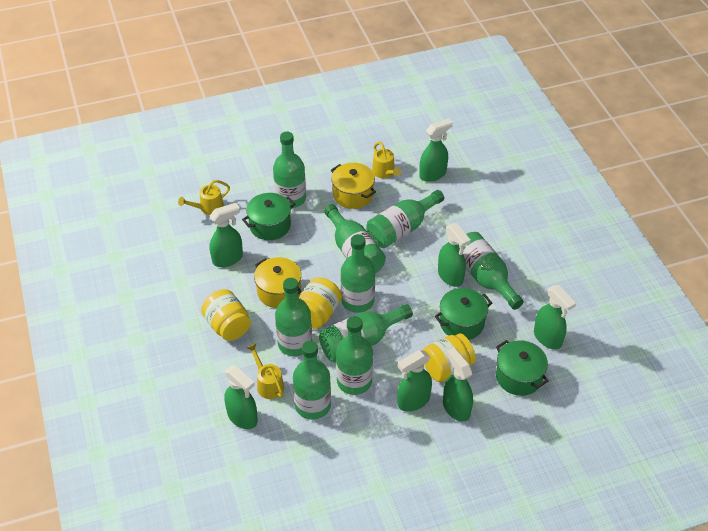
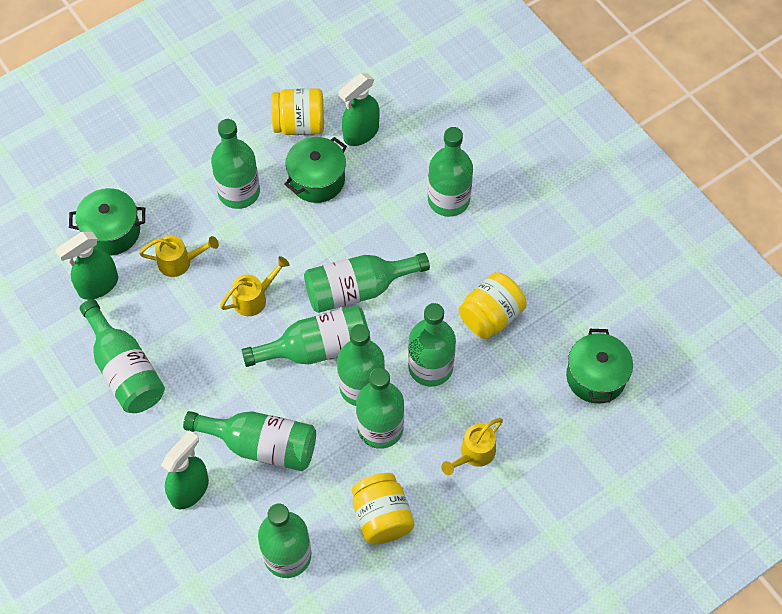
green bottle: [273,131,306,208] [275,278,312,356] [293,341,331,420] [319,304,413,363] [324,204,386,273] [336,316,373,395] [341,234,375,313] [366,190,444,248] [463,232,524,310] = 9 -> [80,299,165,413] [183,411,316,471] [211,119,260,209] [242,306,371,367] [258,504,311,578] [304,253,430,313] [337,324,385,406] [356,368,404,449] [408,303,456,387] [428,127,473,217] = 10
green spray bottle: [210,203,243,267] [224,366,258,429] [397,350,432,412] [419,118,453,182] [438,223,471,287] [443,347,473,422] [534,285,576,350] = 7 -> [56,232,118,300] [161,430,209,510] [339,73,380,146] = 3
yellow pot: [254,257,301,308] [331,163,376,209] = 2 -> none = 0

